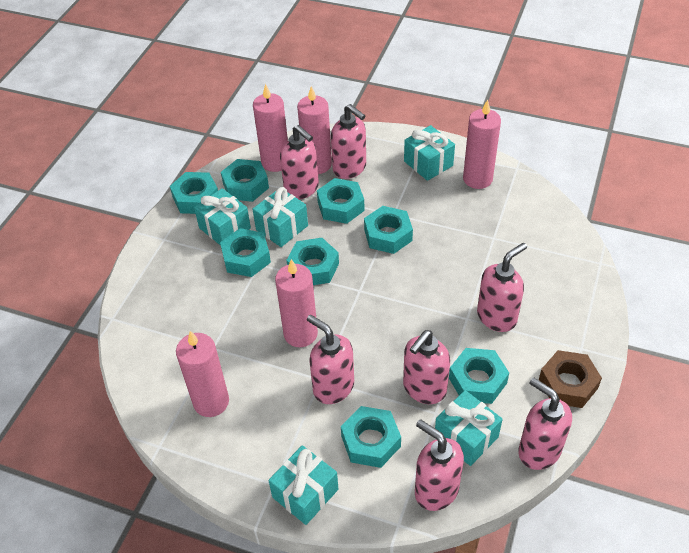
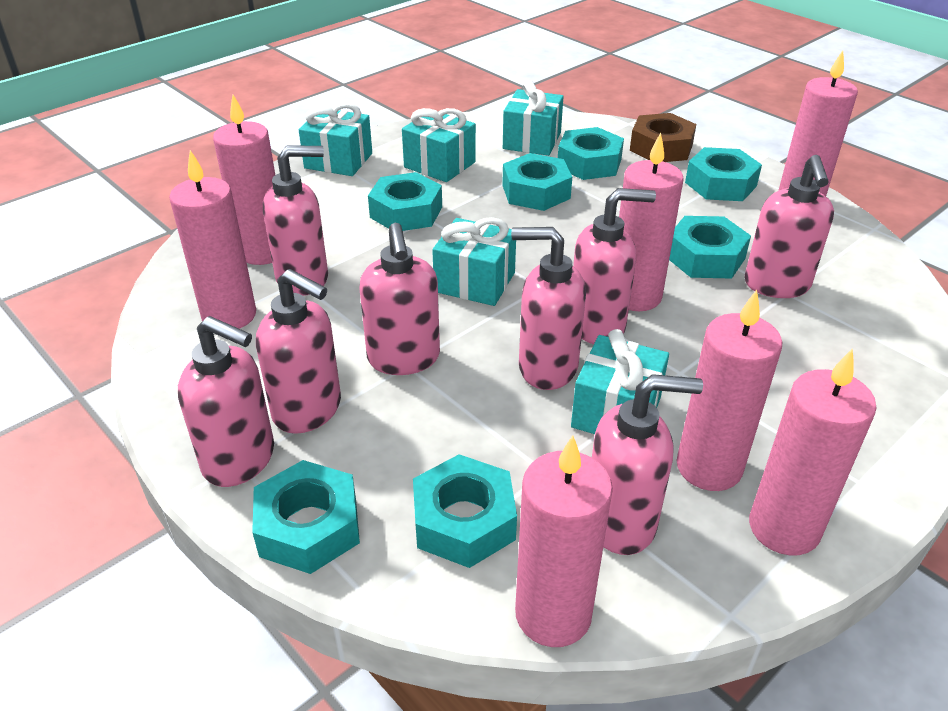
pink candle: [176,331,229,417] [253,84,288,172] [275,259,318,347] [297,86,332,174] [463,99,501,189] = 5 -> [169,150,256,329] [213,95,275,265] [515,435,613,647] [619,133,684,311] [676,290,782,491] [749,348,877,556] [778,50,858,196] = 7
pink soap dispenser: [280,125,319,199] [307,315,354,404] [331,104,366,179] [403,330,450,404] [415,419,464,511] [477,243,527,332] [518,377,572,470] = 7 -> [178,316,274,487] [256,269,341,434] [263,145,328,296] [360,223,440,375] [511,227,586,390] [573,188,656,344] [592,374,703,555] [745,155,834,298] = 8
turquoise nut: [170,172,218,214] [220,228,271,277] [221,159,269,202] [287,238,339,285] [317,178,365,224] [341,406,401,468] [364,206,413,254] [449,348,509,404] = 8 -> [252,460,360,574] [368,172,442,231] [413,454,517,568] [502,153,572,211] [558,127,624,180] [669,216,751,279] [685,147,762,201] = 7

